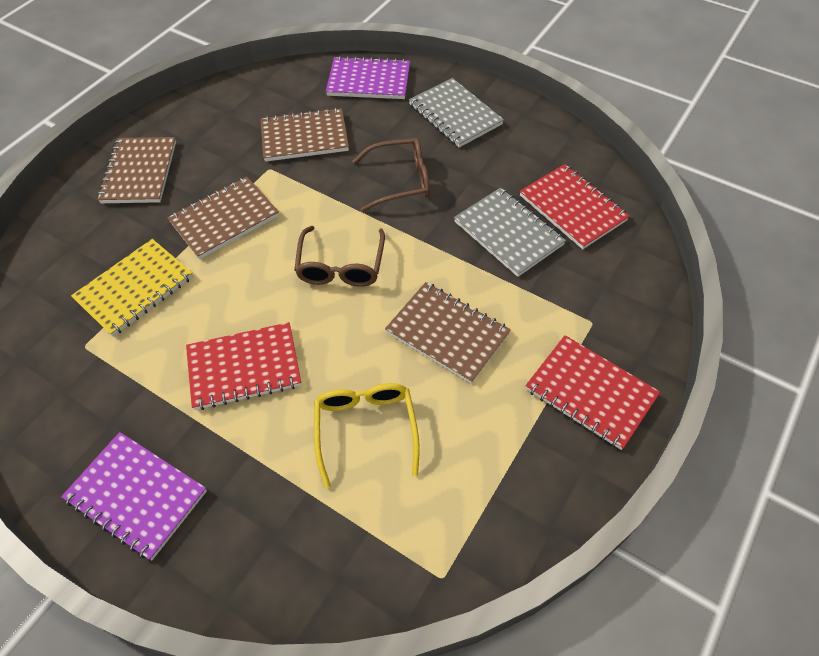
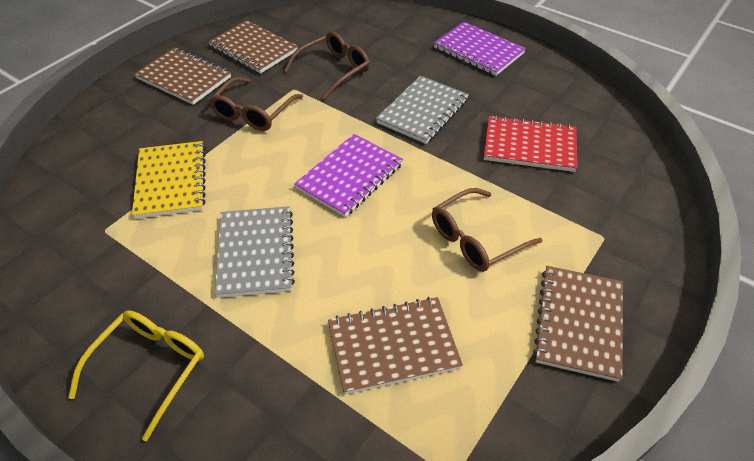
brown glasses: [294,226,385,287] [352,138,430,212] = 2 -> [209,77,303,131] [284,32,370,100] [432,188,543,272] = 3
red notebook: [186,322,301,410] [520,164,630,249] [526,335,660,450] = 3 -> [484,115,578,172] = 1

